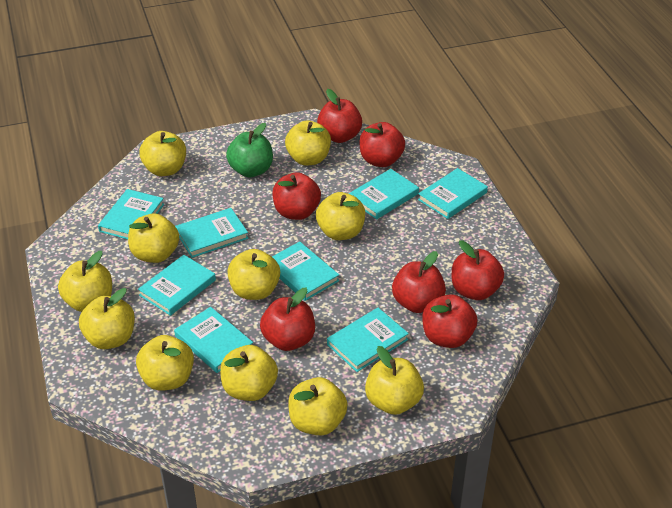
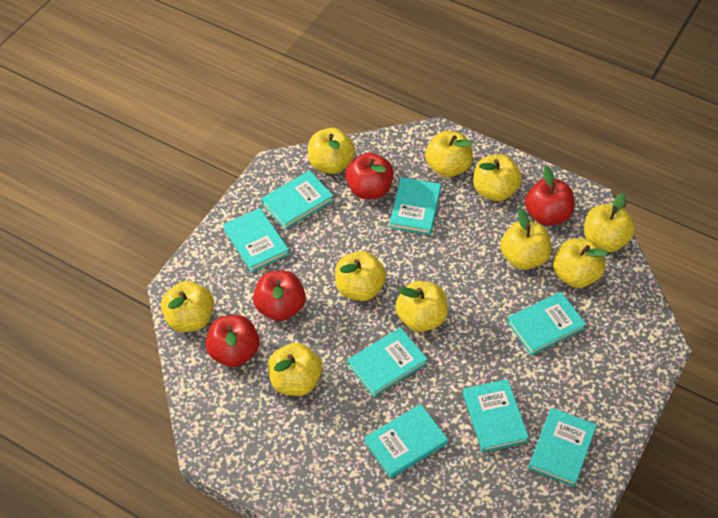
green apple: [226,123,273,177] = 1 -> none = 0
red apple: [260,288,315,351] [272,172,321,220] [317,89,362,143] [359,122,405,167] [392,251,446,313] [422,294,477,348] [452,240,504,300] = 7 -> [206,315,260,367] [253,271,306,321] [345,152,394,199] [525,166,575,226] = 4
yellow apple: [58,251,112,312] [79,288,135,349] [128,214,179,263] [136,335,194,391] [139,131,186,176] [220,345,278,401] [227,249,280,300] [285,120,331,166] [288,377,348,436] [316,192,365,240] [365,346,424,415] = 11 -> [161,281,214,332] [268,343,322,396] [308,128,355,174] [335,251,386,301] [395,281,448,332] [425,131,473,177] [473,154,522,201] [500,209,551,270] [553,239,608,288] [584,193,635,252] = 10

